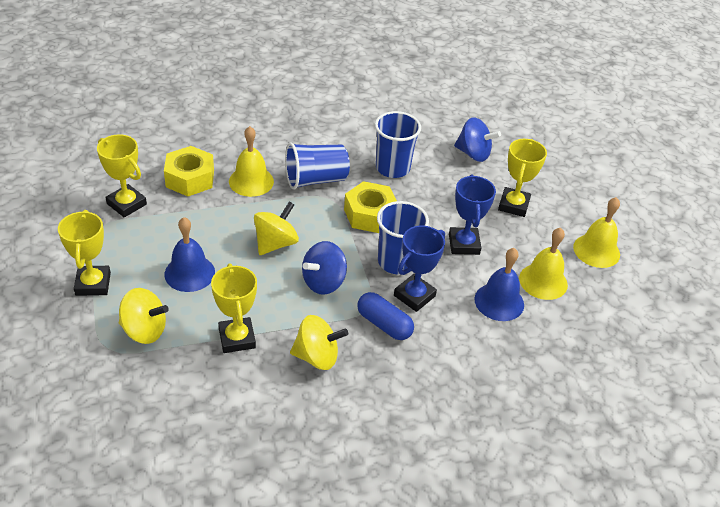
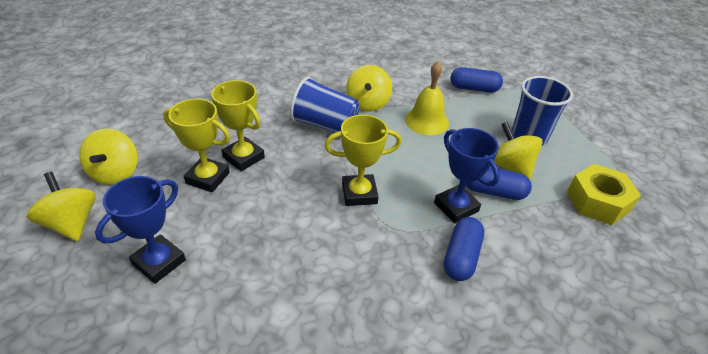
blue bell: [164,217,215,292] [474,248,524,321] = 2 -> none = 0
blue capsule: [357,292,414,340] = 1 -> [444,217,484,281] [450,67,503,93] [466,167,532,200] = 3
blue cup: [285,143,350,190] [375,111,421,178] [377,201,429,274] = 3 -> [290,76,360,133] [512,76,573,146] = 2
blue spinning top: [302,241,347,295] [454,118,501,162] = 2 -> none = 0
yellow bell: [229,126,274,197] [519,228,568,300] [573,197,620,268] = 3 -> [405,61,449,135] = 1
yellow nut: [164,146,214,196] [344,181,397,233] = 2 -> [567,164,641,225] = 1
yellow spinning top: [119,288,169,344] [254,202,299,255] [290,315,348,370] = 3 -> [27,172,96,241] [79,128,138,185] [346,65,392,111] [494,122,543,180] = 4
yellow trophy: [58,210,111,296] [97,134,147,217] [211,263,257,353] [498,139,547,217] = 4 -> [163,99,230,192] [211,80,265,171] [325,115,401,206] = 3

